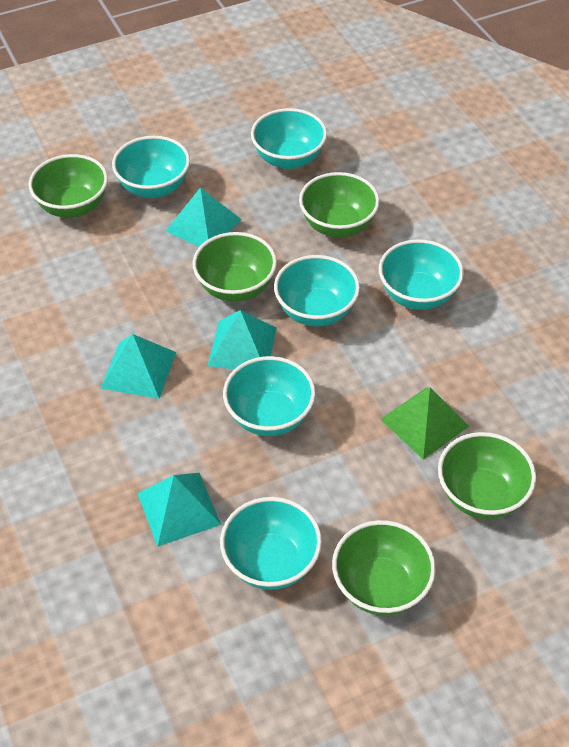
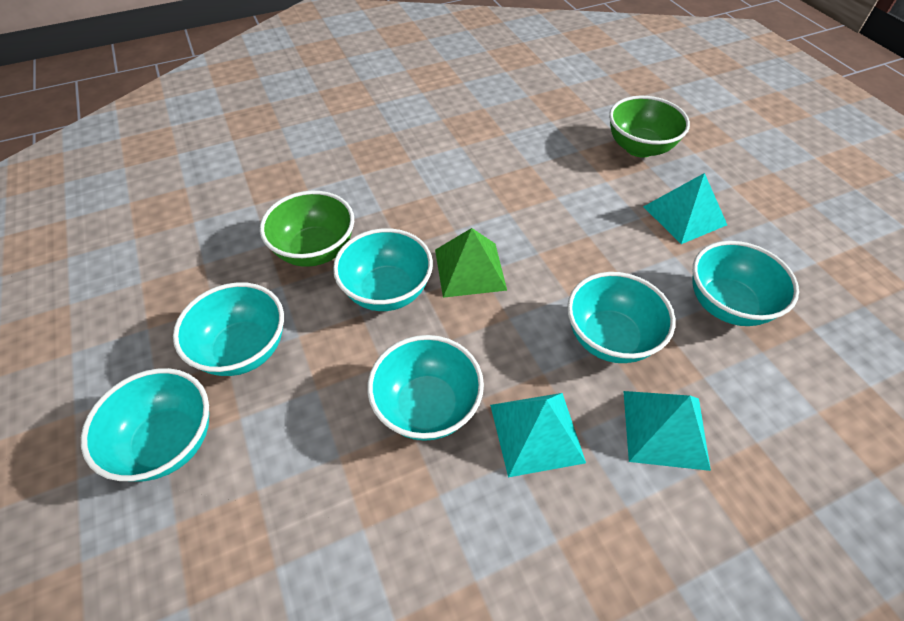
green bowl: [29,154,108,218] [192,232,277,302] [299,172,380,237] [332,520,436,616] [438,432,536,519] = 5 -> [260,191,354,267] [609,96,690,158] = 2
turquoise pyramid: [101,334,176,399] [137,473,221,547] [166,187,241,247] [207,310,277,369] = 4 -> [490,393,586,477] [623,391,711,471] [643,173,727,244] = 3

